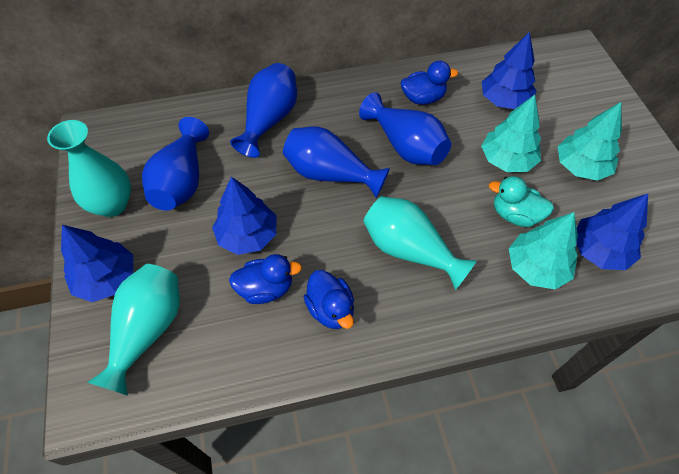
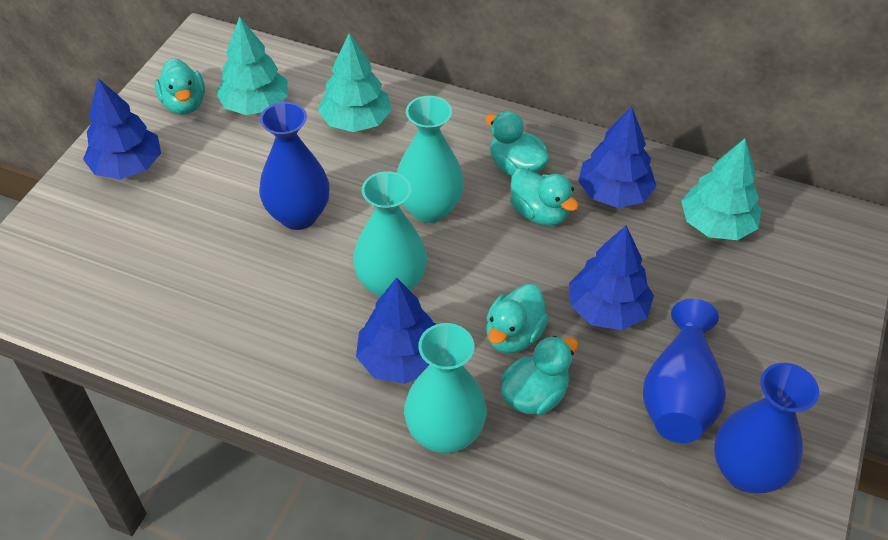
blue duck: [229,254,302,304] [304,270,354,329] [401,61,458,105] = 3 -> none = 0
blue vase: [142,117,209,211] [230,63,297,158] [283,127,390,198] [359,92,451,165] = 4 -> [259,102,330,230] [643,299,726,443] [714,363,819,493] = 3
turquoise duck: [489,176,554,227] = 1 -> [155,58,205,115] [485,111,549,176] [486,284,549,353] [501,336,578,415] [510,168,579,226] = 5

